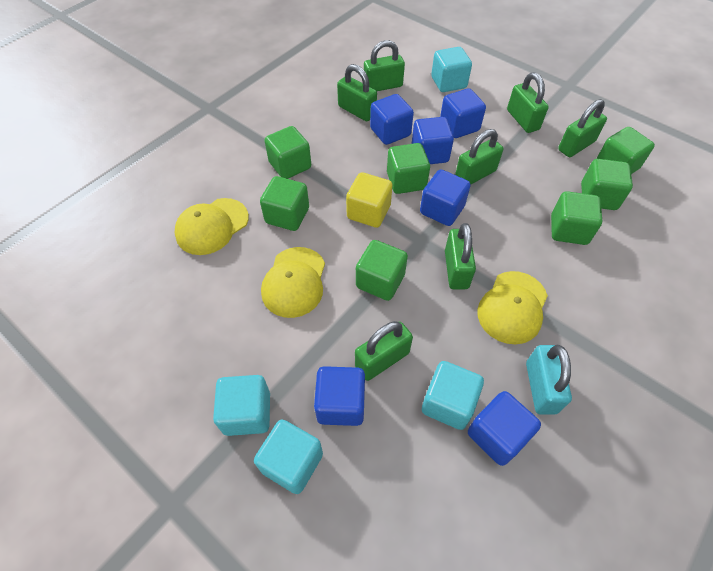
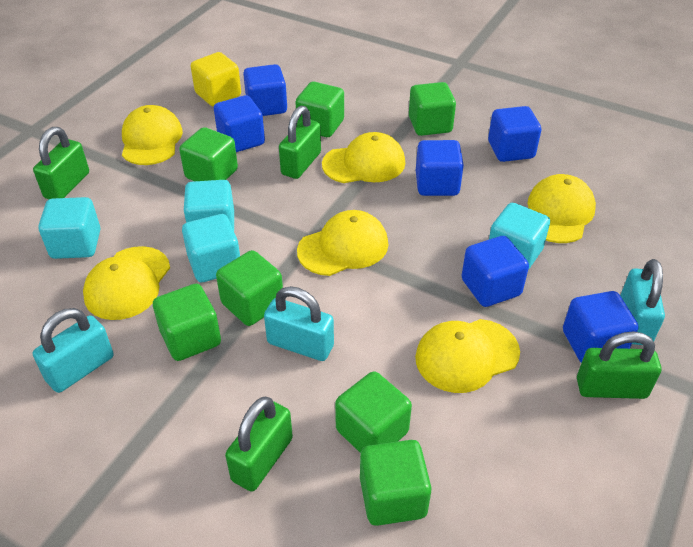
green padlock: [337,64,377,122] [355,321,413,381] [364,40,405,91] [445,223,476,289] [455,129,503,185] [507,72,549,133] [558,99,607,157] = 7 -> [33,127,89,199] [225,397,293,492] [279,106,321,179] [577,331,661,399] = 4
turquoise padlock: [526,345,572,414] = 1 -> [33,308,114,393] [264,286,334,361] [620,259,665,345] = 3
yellow cap: [174,198,249,255] [261,247,325,318] [477,271,548,344] = 3 -> [83,246,170,320] [122,105,183,165] [297,210,388,276] [322,132,405,183] [415,319,520,393] [527,174,596,243] = 6

